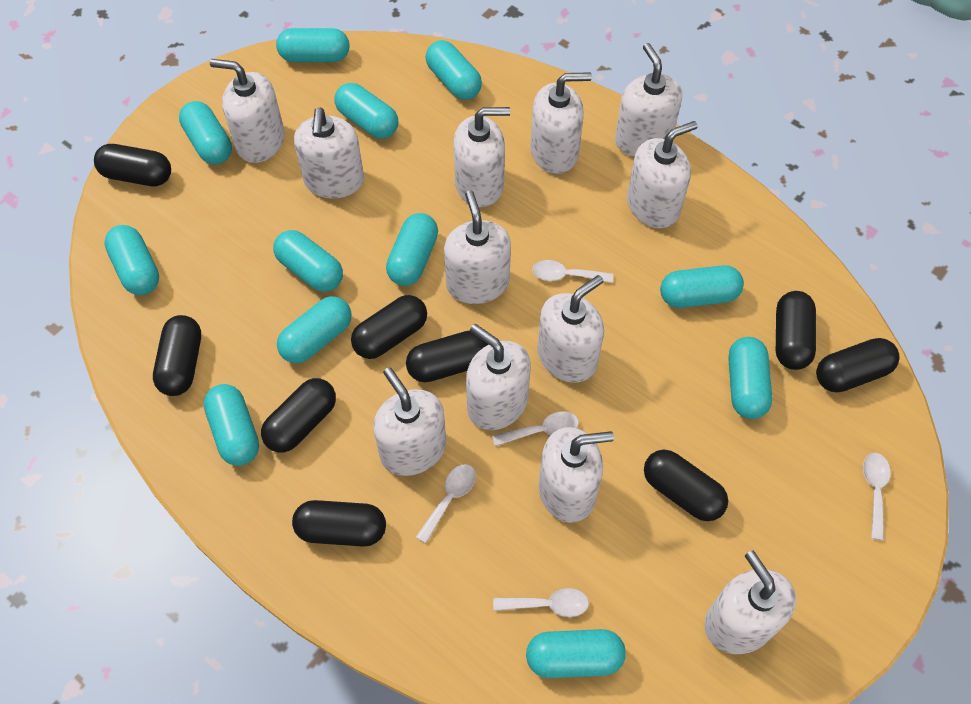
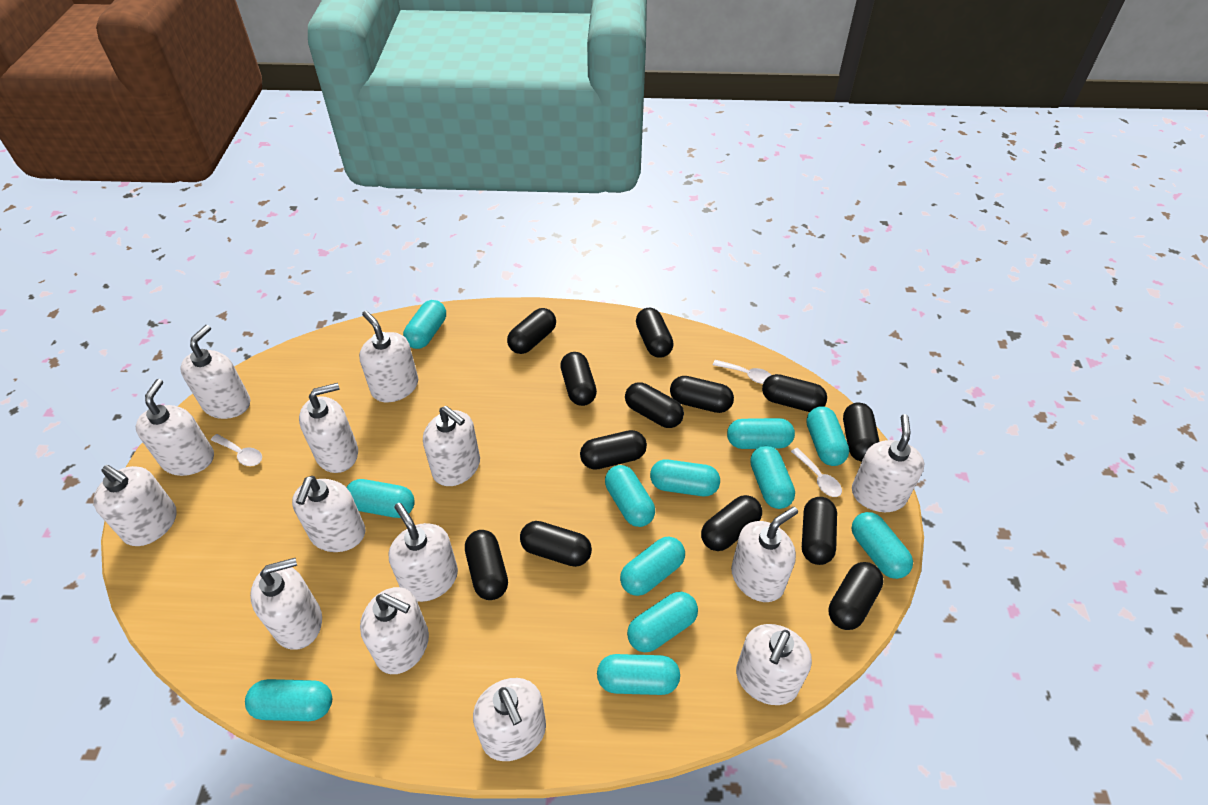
black capsule: [94,144,171,186] [153,315,201,396] [261,378,336,453] [292,500,386,547] [351,295,427,359] [406,331,489,382] [644,450,728,521] [776,291,816,370] [816,338,900,392] = 9 -> [465,530,508,600] [507,308,556,354] [520,521,592,567] [560,352,597,406] [580,430,647,470] [625,382,684,428] [636,308,674,358] [670,376,734,413] [701,495,762,551] [762,374,827,412] [802,497,837,565] [829,562,884,630] [843,402,880,462] = 13
white soap dispenser: [210,59,285,163] [294,108,364,199] [373,367,446,476] [444,190,511,304] [453,107,510,207] [466,324,531,430] [531,72,592,174] [537,275,604,383] [538,427,614,523] [615,43,682,157] [627,121,698,228] [704,550,796,654] = 12 -> [93,465,177,546] [136,379,214,476] [180,325,250,419] [250,558,322,650] [292,476,366,552] [299,383,358,473] [359,311,418,402] [360,587,429,674] [389,503,458,602] [423,406,480,486] [473,678,546,761] [731,507,798,602] [736,624,812,705] [852,414,924,512] = 14
white spoon: [416,464,476,543] [492,411,579,446] [493,588,589,617] [532,260,613,283] [863,453,891,540] = 5 -> [211,434,262,466] [713,360,771,384] [791,448,842,497] = 3

